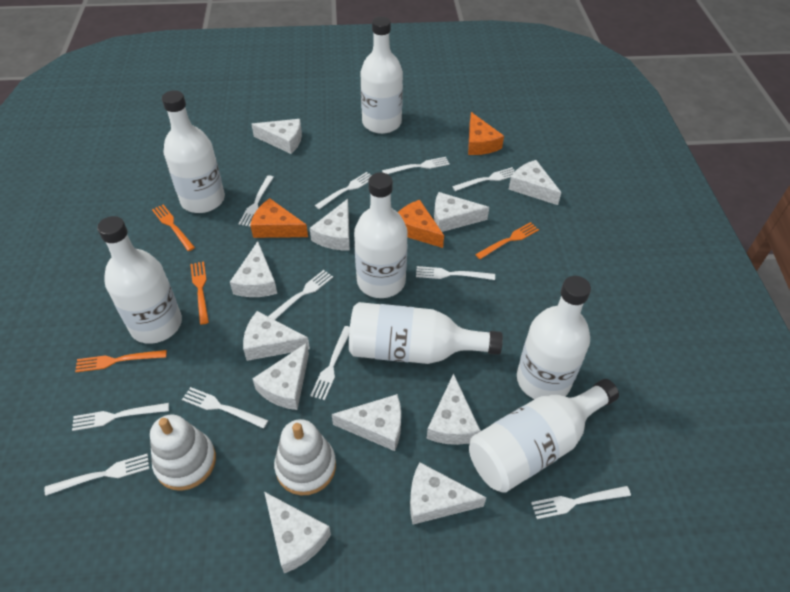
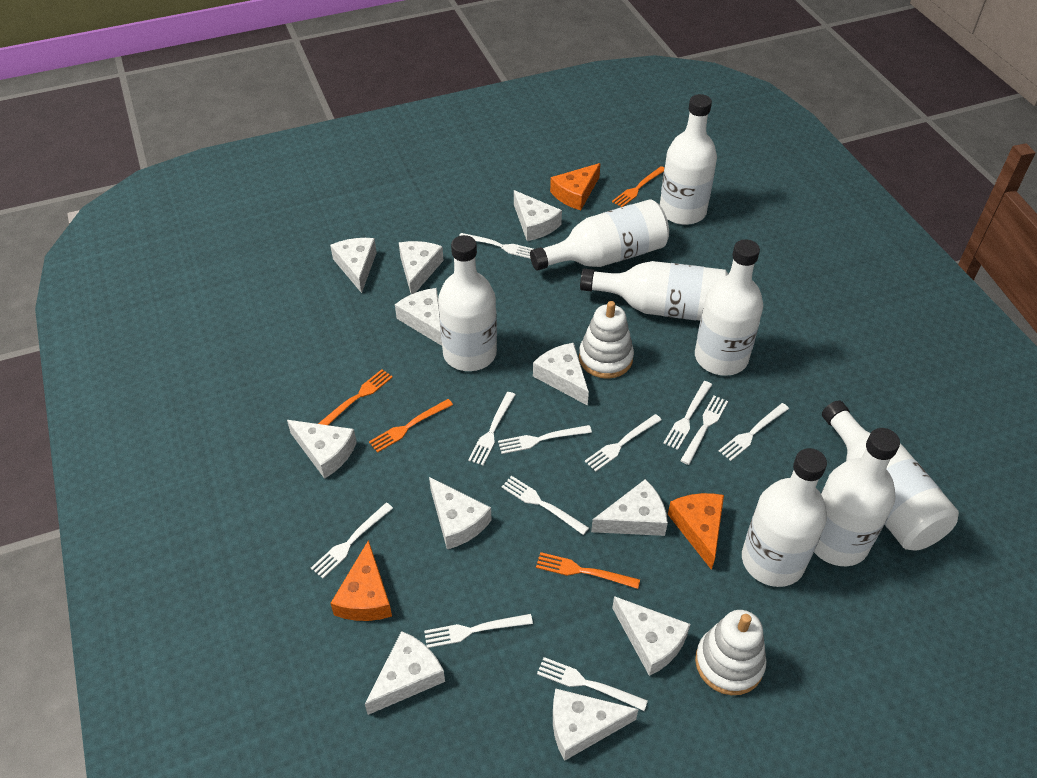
white bottle: [97,216,182,344] [162,90,225,213] [349,302,503,364] [354,172,408,298] [360,17,403,134] [469,379,619,493] [517,276,591,399] = 7 -> [438,235,497,371] [530,199,669,271] [580,261,729,321] [660,94,717,225] [695,239,763,376] [742,448,827,587] [814,428,900,566] [822,400,959,551] = 8

